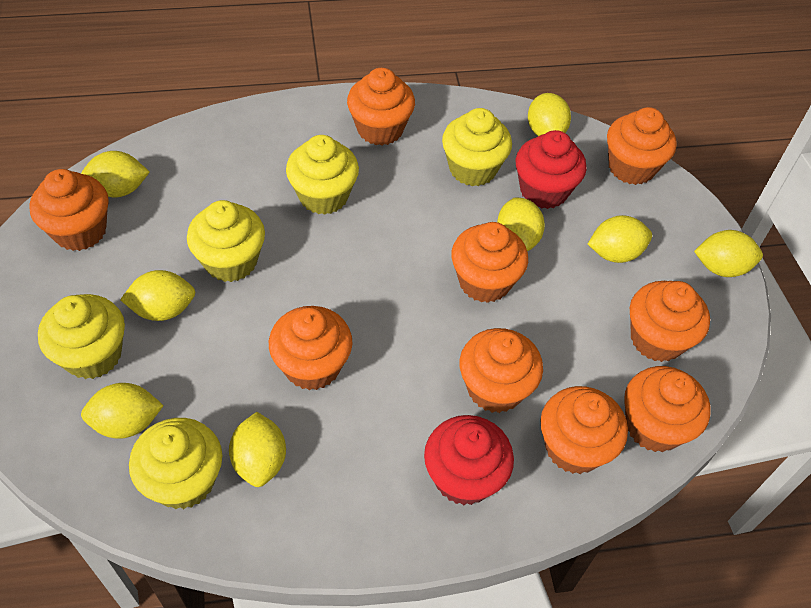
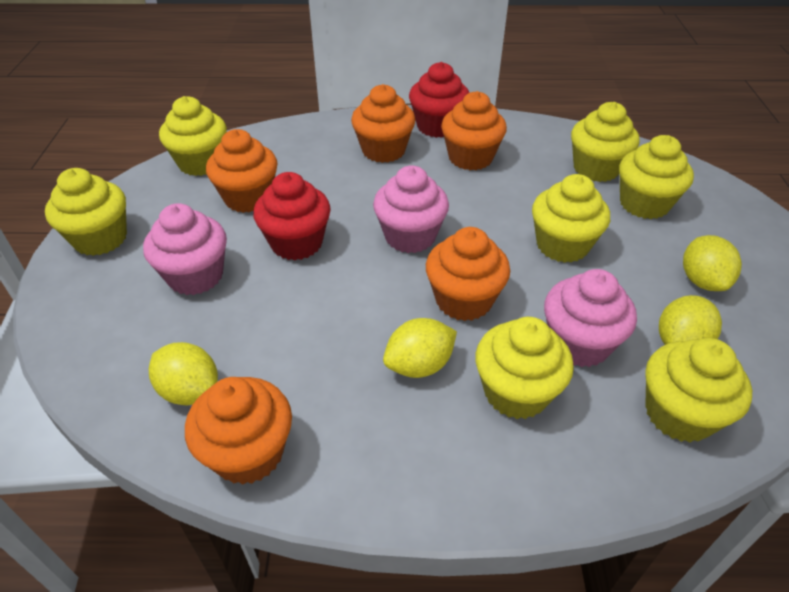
orange cupcake: [29,169,109,251] [269,306,353,390] [347,68,415,146] [451,222,528,303] [459,328,543,413] [540,386,628,474] [607,107,676,185] [624,366,711,452] [630,281,710,362] = 9 -> [185,377,292,485] [206,129,278,213] [351,84,416,163] [426,227,510,321] [441,91,507,170] = 5
pink cupcake: none = 0 -> [143,203,227,295] [373,165,449,253] [544,269,637,367] = 3
yellow cupcake: [38,294,125,379] [129,418,222,509] [187,200,265,282] [286,135,359,215] [442,108,512,186] = 5 -> [45,168,127,256] [159,96,227,176] [475,317,574,419] [532,174,610,263] [571,102,640,182] [619,135,694,219] [645,338,752,442] = 7
yellow lemon: [81,151,150,197] [81,383,164,439] [120,270,196,321] [229,412,286,487] [497,197,545,251] [528,93,571,136] [588,215,652,263] [694,230,763,277] = 8 -> [149,342,218,405] [383,318,457,378] [659,295,722,345] [683,235,742,291] = 4

